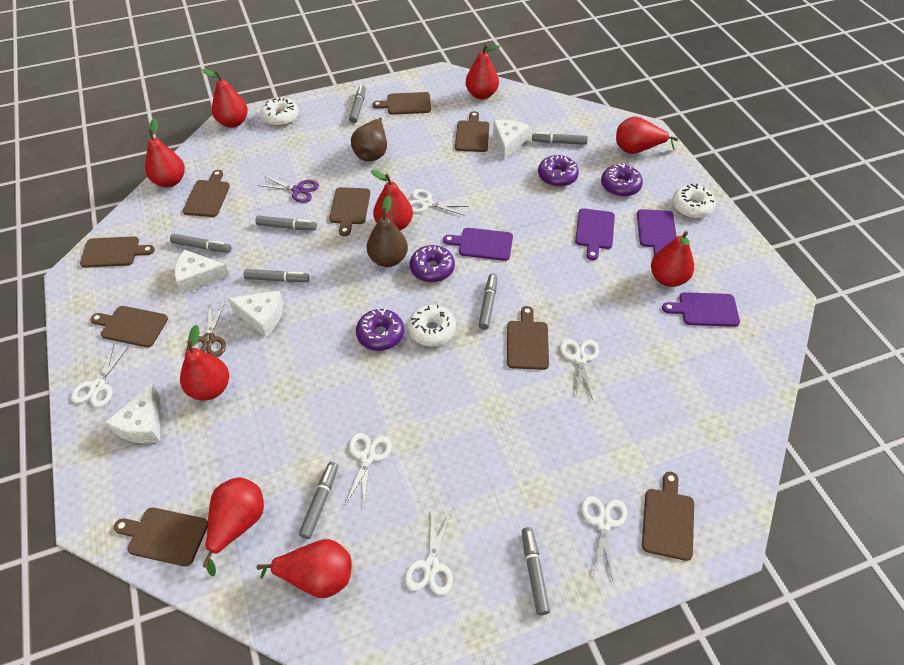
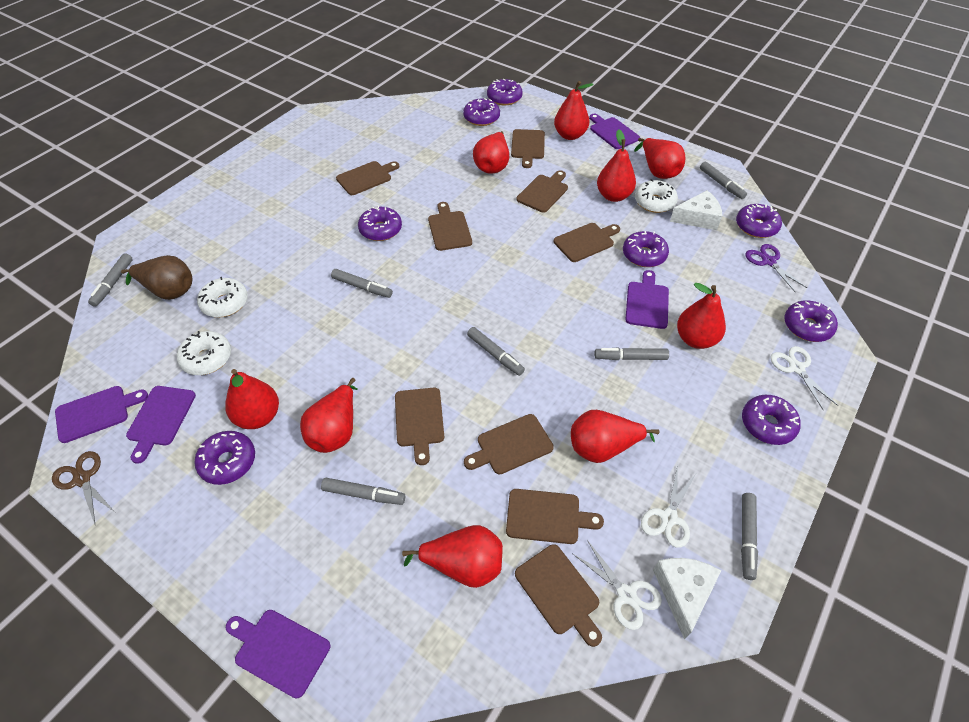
brown pear: [351,117,387,161] [367,195,408,267] = 2 -> [121,255,192,300] = 1
grey marker: [170,234,231,253] [244,269,309,282] [256,216,317,230] [299,462,338,539] [349,85,366,123] [479,274,497,330] [522,527,550,615] [532,132,588,145] = 8 -> [88,253,133,307] [321,478,405,505] [331,269,393,298] [467,327,525,376] [594,348,669,360] [700,162,747,199] [741,493,758,580] = 7
purple cutting board: [443,228,513,261] [575,208,615,260] [637,209,677,256] [662,292,740,327] = 4 -> [55,386,148,443] [126,386,196,464] [226,610,330,699] [589,114,640,149] [625,270,669,329] = 5
purple donut: [356,308,404,351] [410,245,455,282] [538,155,579,187] [601,163,643,197] = 4 -> [194,431,255,485] [358,205,402,241] [463,98,500,126] [487,79,523,105] [623,231,669,267] [736,204,782,238] [742,395,801,445] [784,300,838,342] = 8
white cheese: [106,383,160,443] [175,249,230,294] [228,291,283,337] [493,120,530,160] = 4 -> [653,558,722,639] [670,190,722,230] = 2
white scissors: [71,345,129,407] [346,433,392,506] [405,512,453,595] [409,189,469,216] [560,339,599,400] [582,496,627,581] = 6 -> [572,540,662,630] [641,465,696,548] [770,346,838,411] = 3

